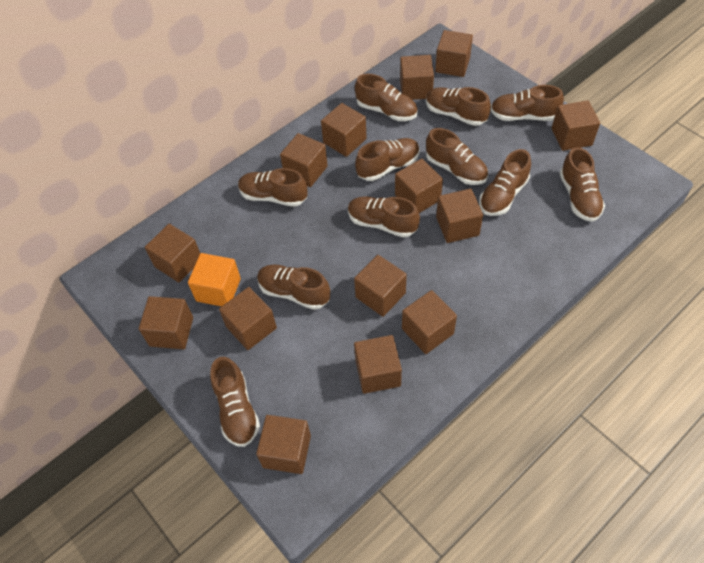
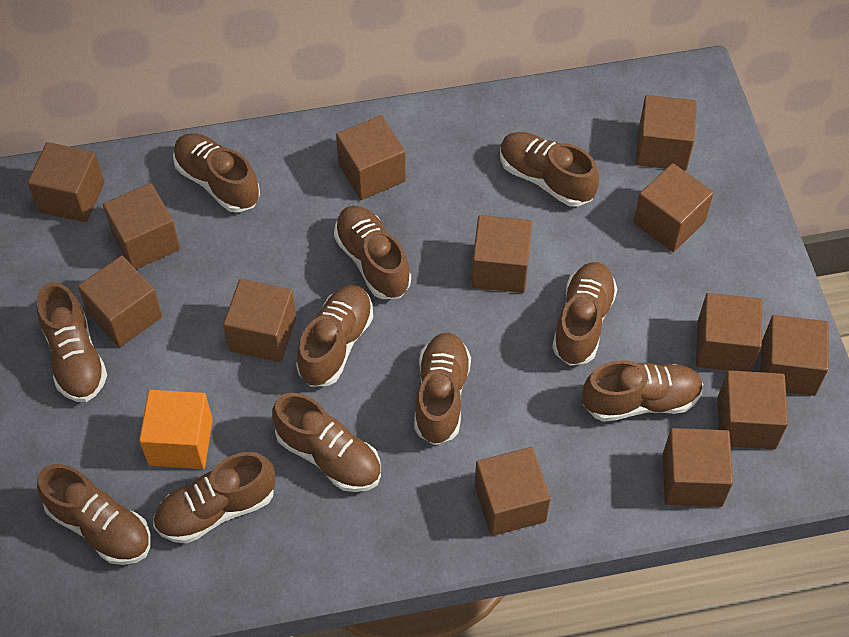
brown cube: [139,296,193,349] [145,224,200,282] [219,287,277,350] [256,415,311,474] [280,133,328,187] [321,103,367,157] [354,255,407,317] [354,335,402,394] [395,158,443,213] [400,55,434,100] [402,290,457,354] [435,30,473,77] [436,189,483,243] [552,100,600,151] = 14 -> [27,142,105,222] [78,256,162,347] [103,183,180,269] [223,279,296,362] [336,115,406,200] [471,215,532,293] [475,447,550,536] [633,163,714,252] [636,95,697,171] [663,428,733,507] [696,293,762,372] [718,370,788,449] [760,315,829,396] = 13

